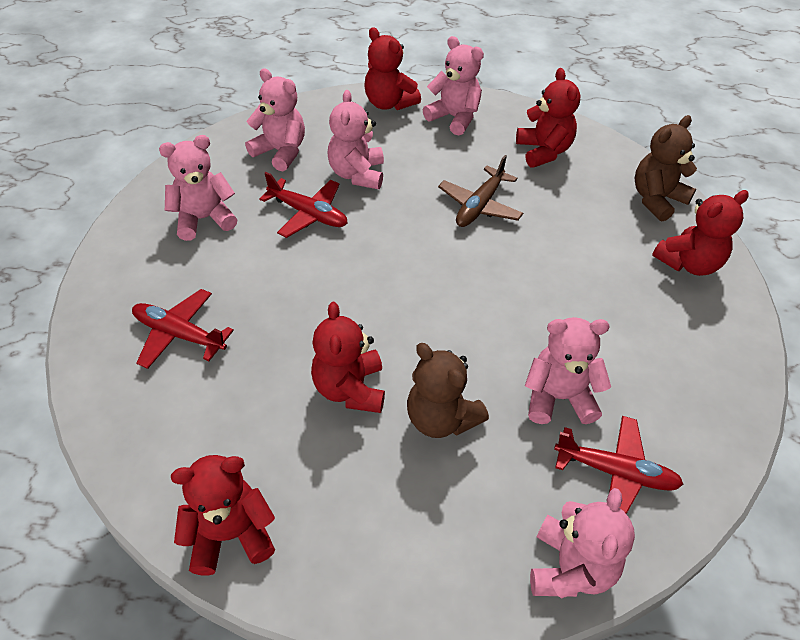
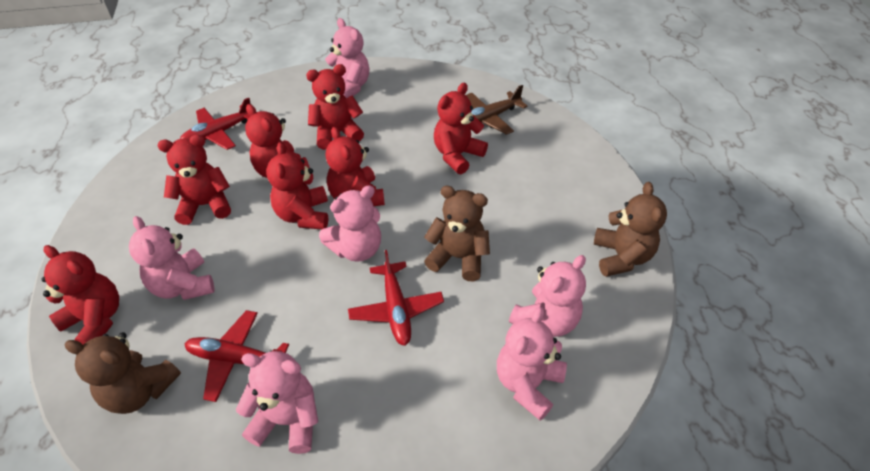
brown teddy bear: [407,343,489,438] [635,115,697,221] = 2 -> [65,332,181,414] [424,186,490,281] [594,182,667,277] = 3
red teddy bear: [171,455,275,576] [311,302,385,413] [365,27,421,110] [516,68,581,168] [652,190,749,276] = 5 -> [42,245,119,345] [158,135,231,225] [245,104,310,178] [266,142,328,229] [306,64,364,150] [326,127,385,206] [434,83,488,174] = 7

